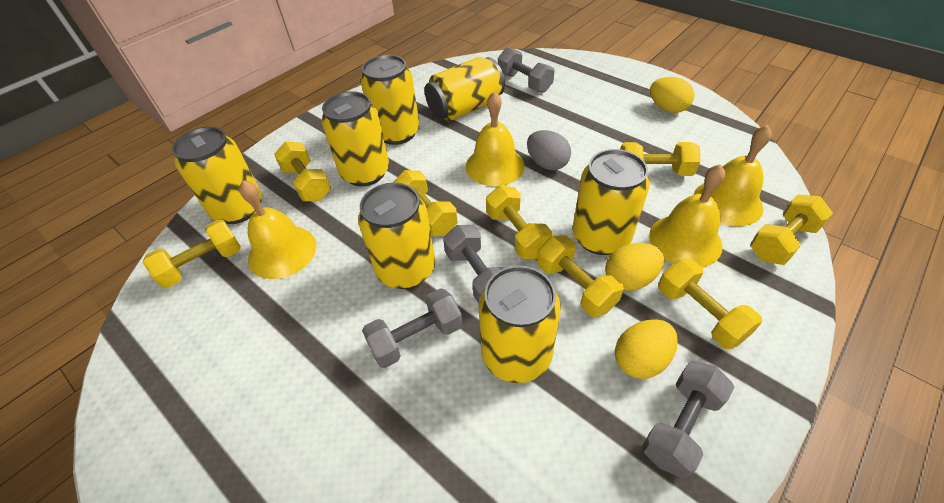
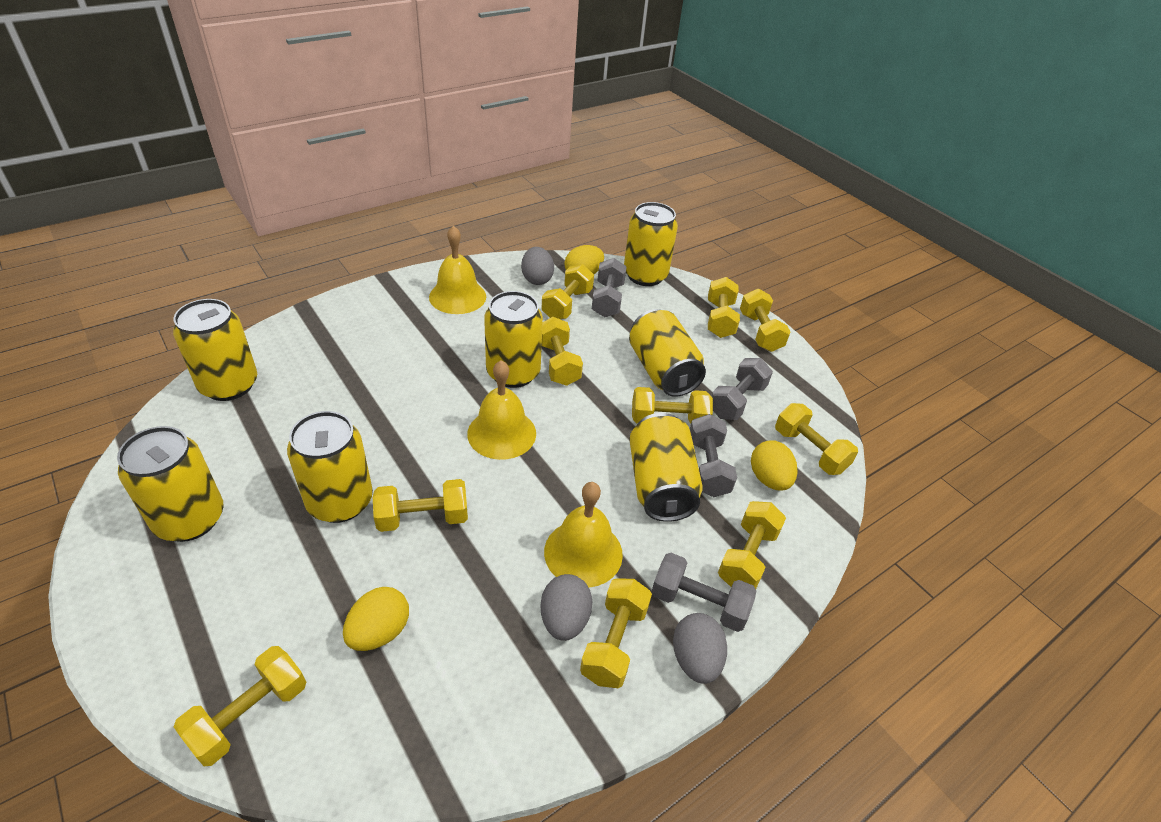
grey egg: [527,130,571,170] = 1 -> [521,247,554,285] [540,574,592,641] [673,613,727,684] = 3
yellow bell: [239,180,317,279] [466,92,525,186] [649,164,725,267] [694,125,772,227] = 4 -> [429,226,486,314] [467,360,536,460] [544,482,623,588] = 3
yellow dumbbell: [143,219,241,288] [274,142,331,201] [394,170,458,236] [486,186,553,259] [537,235,624,317] [620,142,701,176] [658,259,762,349] [750,195,833,265] = 8 -> [174,646,306,766] [373,479,468,532] [542,264,594,319] [542,317,583,386] [580,578,652,688] [632,387,713,424] [708,277,740,338] [718,501,786,589] [740,289,791,352] [775,403,858,475] = 10

